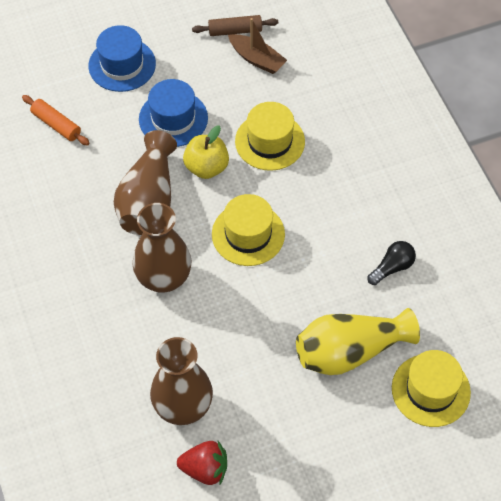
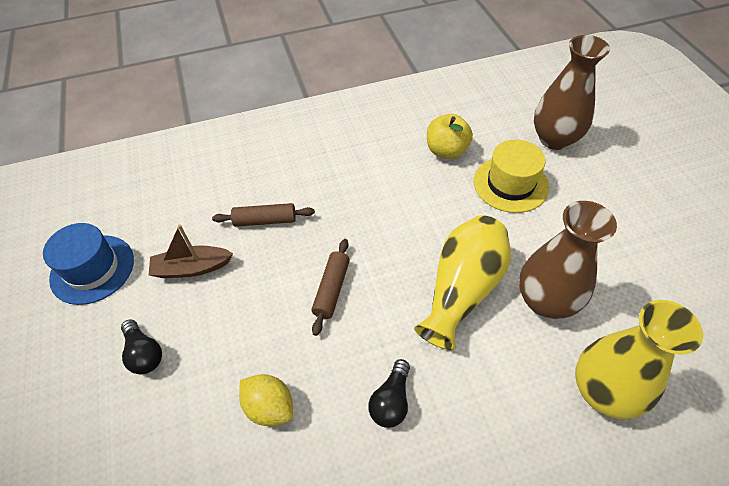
black light bulb: [367,241,416,285] = 1 -> [121,319,162,374] [368,359,410,428] = 2
blue hat: [88,25,156,92] [139,79,208,147] = 2 -> [43,223,134,305] = 1
brown rolling pin: [192,15,278,36] = 1 -> [212,203,315,227] [312,239,350,336] = 2
brown vase: [114,130,177,235] [133,203,191,293] [150,337,213,425] = 3 -> [519,201,617,319] [534,35,610,150] = 2
orange rolling pin: [22,95,90,146] = 1 -> none = 0
red strawberry: [177,441,227,485] = 1 -> none = 0
yellow hat: [212,194,285,266] [235,102,305,171] [392,350,471,427] = 3 -> [474,140,549,213] = 1
yellow lemon: none = 0 -> [239,374,293,426] = 1
yellow vase: [296,308,420,375] = 1 -> [414,215,511,350] [575,300,703,419] = 2

